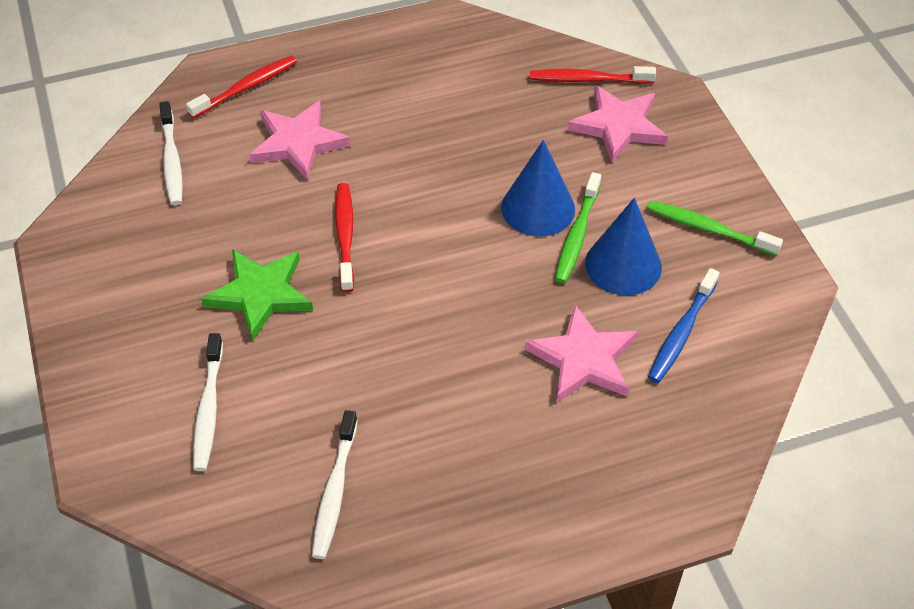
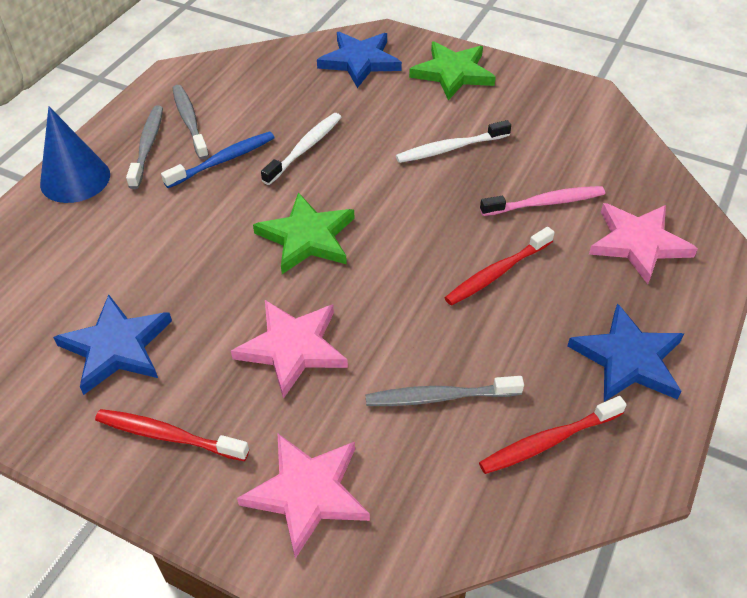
blue cone: [501,140,575,237] [585,198,662,295] = 2 -> [40,106,110,203] = 1
blue star: none = 0 -> [53,295,172,395] [317,32,402,88] [567,303,684,402] = 3
green star: [201,249,313,341] = 1 -> [253,192,354,274] [409,41,496,100] = 2
green toothbrush: [555,172,601,283] [647,200,783,256] = 2 -> none = 0
grey toothbrush: none = 0 -> [126,105,163,189] [172,85,209,160] [365,376,524,406] = 3
pink toothbrush: none = 0 -> [480,186,605,216] = 1
white toothbrush: [159,101,183,205] [193,333,223,471] [312,410,358,559] = 3 -> [261,113,342,185] [396,120,511,163] = 2

